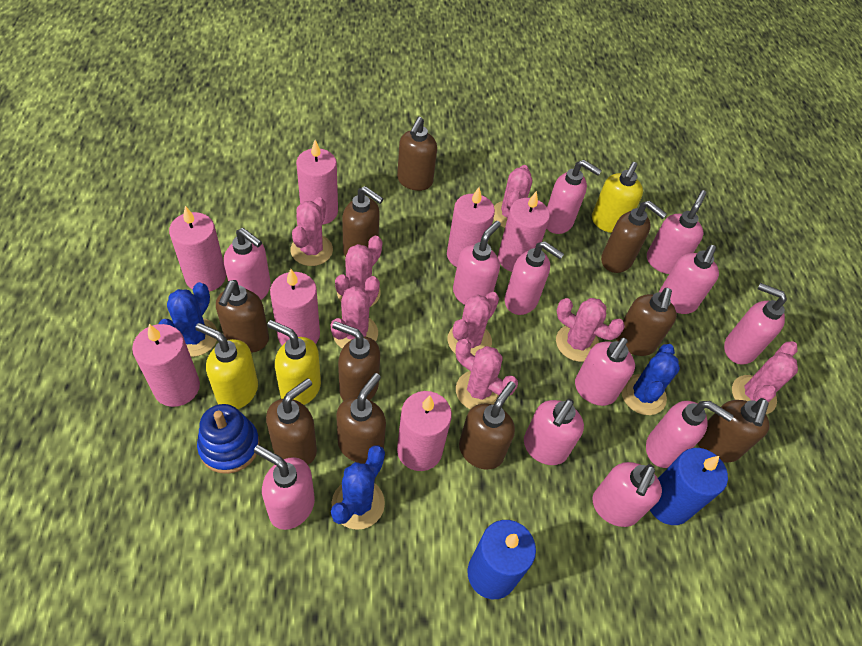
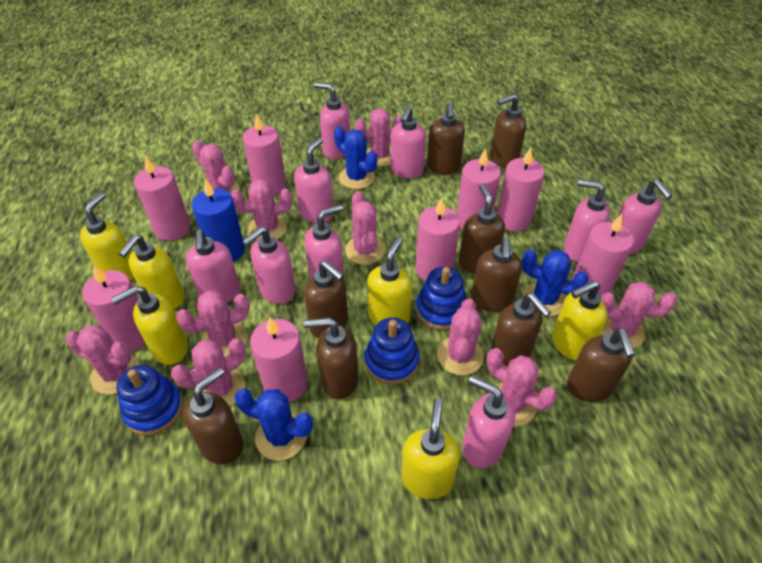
blue candle: [467,520,536,599] [650,448,728,525] = 2 -> [192,179,245,262] = 1
blue stacking toy: [197,404,260,474] = 1 -> [116,365,183,435] [365,317,419,385] [416,267,466,330] = 3
brown soap dispenser: [216,280,269,353] [266,378,317,465] [332,321,380,401] [336,373,386,464] [342,186,384,257] [397,117,437,191] [459,381,516,470] [601,201,667,273] [616,288,677,356] [697,398,770,463] = 10 -> [182,368,244,464] [303,317,358,399] [304,261,348,338] [427,102,465,174] [459,183,505,274] [471,237,522,312] [490,94,526,168] [491,293,551,367] [567,328,635,402] = 9
pink cactus: [290,197,333,266] [330,276,380,348] [335,236,382,307] [448,292,499,356] [456,339,518,410] [493,165,532,228] [556,298,625,362] [732,341,798,414] = 8 -> [66,325,140,395] [171,338,246,407] [176,290,250,357] [192,140,240,194] [231,179,292,240] [345,191,385,265] [355,109,402,167] [437,299,484,375] [487,348,557,426] [601,281,677,349] = 10
pink candle: [132,324,200,407] [169,206,226,292] [270,269,320,345] [296,140,338,225] [397,391,452,471] [447,187,495,267] [498,191,550,272] = 7 -> [82,265,146,352] [134,156,190,241] [243,113,286,195] [250,317,308,402] [415,198,460,281] [457,148,501,229] [497,147,545,232] [572,214,634,296] = 8
pink soap dispenser: [224,228,271,300] [254,445,315,530] [453,221,501,305] [505,241,564,315] [524,399,584,465] [546,160,602,234] [575,337,635,406] [593,462,662,527] [646,401,734,468] [647,190,707,274] [659,245,719,314] [724,283,787,365] = 12 -> [186,229,240,302] [242,227,296,304] [294,137,334,223] [304,204,344,279] [314,82,350,159] [390,106,426,179] [462,376,515,468] [564,179,610,262] [617,179,673,254] = 9
yellow soap dispenser: [195,323,258,409] [267,320,321,405] [592,162,643,233] = 3 -> [80,192,134,280] [111,286,188,365] [119,235,185,309] [367,237,412,325] [401,398,460,499] [552,281,608,360] = 6

